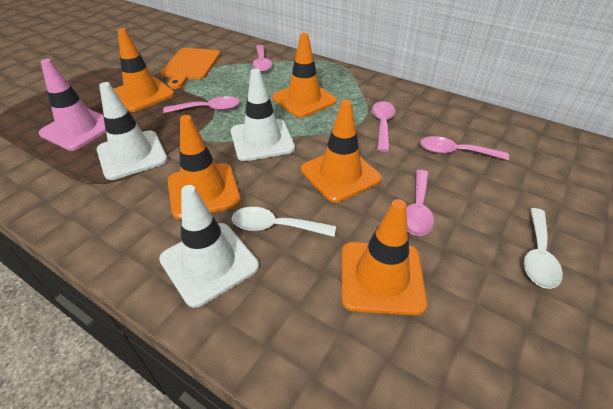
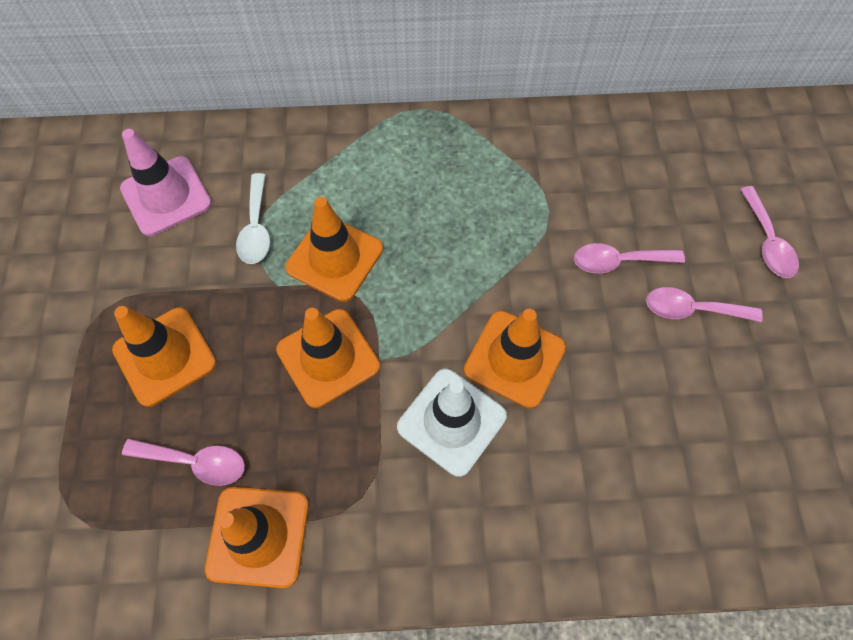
orange cutting board: [161,48,221,89] = 1 -> none = 0
pink spoon: [163,96,240,113] [252,45,272,72] [372,101,395,152] [406,170,434,236] [420,136,509,160] = 5 -> [122,439,245,486] [574,243,685,274] [646,287,763,322] [740,186,799,278] = 4
white spoon: [232,207,336,237] [524,208,563,289] = 2 -> [236,173,270,264] = 1
white traffic cone: [97,82,168,180] [159,185,259,308] [231,69,295,161] = 3 -> [397,369,507,477] = 1

